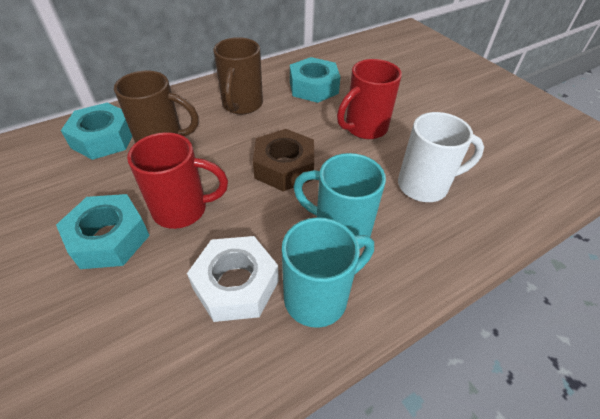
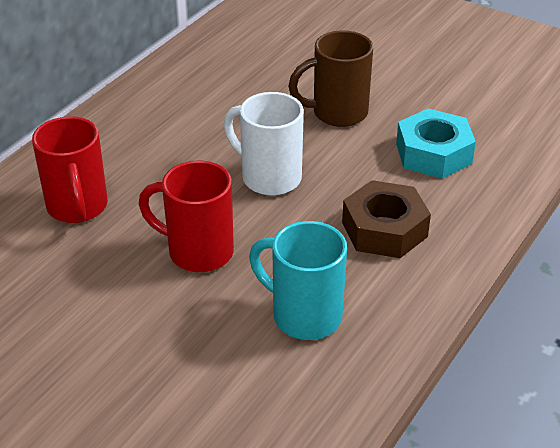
brown mug: [114,71,199,143] [213,37,263,114] = 2 -> [288,30,373,127] = 1
turquoise mug: [282,217,374,328] [293,153,386,249] = 2 -> [249,221,347,340] = 1
turquoise nut: [56,194,150,269] [61,103,132,160] [290,57,341,103] = 3 -> [396,108,476,179] = 1
white nut: [187,236,279,322] = 1 -> none = 0

